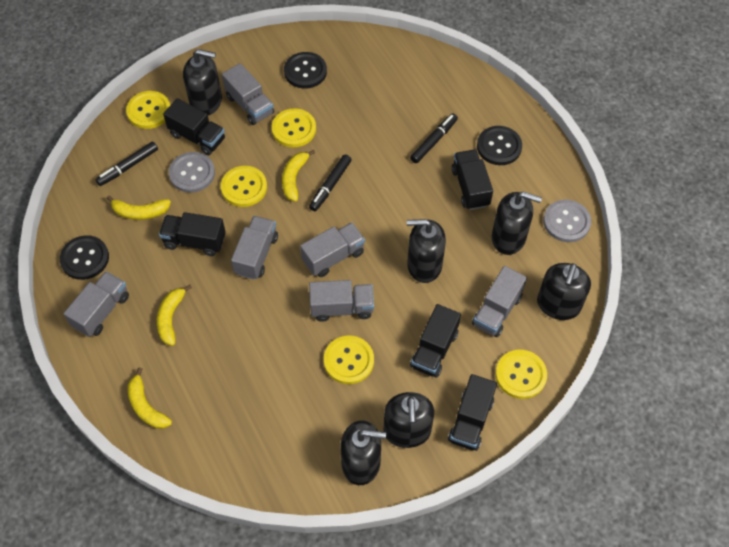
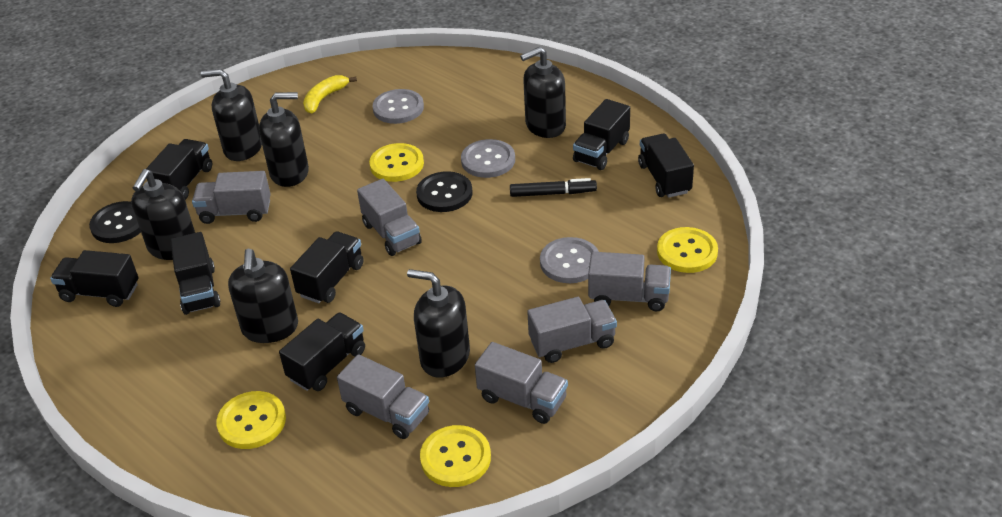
black button: [60,235,109,280] [284,52,327,89] [477,126,522,165] = 3 -> [89,201,141,243] [416,171,473,212] = 2
black marker: [96,141,158,186] [309,154,352,211] [410,113,458,163] = 3 -> [510,178,597,197] = 1
black truck: [159,212,226,256] [163,98,225,155] [410,304,461,378] [448,374,497,451] [451,149,493,210] = 5 -> [50,250,138,307] [146,139,212,200] [170,232,220,315] [279,312,365,391] [290,231,364,303] [573,99,630,170] [638,134,694,198] = 7
grey button: [169,152,215,193] [543,200,591,242] = 2 -> [372,89,424,124] [461,139,515,178] [540,237,599,283] = 3
yellow banana: [107,195,171,220] [128,367,172,429] [157,285,192,346] [282,150,315,201] = 4 -> [303,75,357,114] = 1
yellow button: [126,91,170,129] [221,166,267,207] [272,108,316,147] [324,336,374,384] [496,350,547,399] = 5 -> [216,391,286,449] [369,143,424,182] [420,425,491,487] [657,227,718,273] = 4

